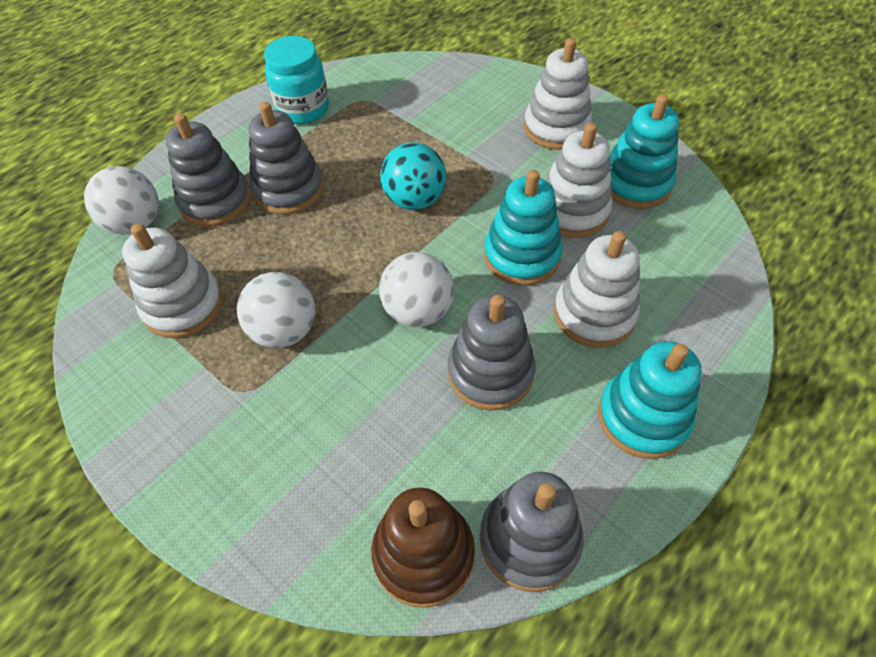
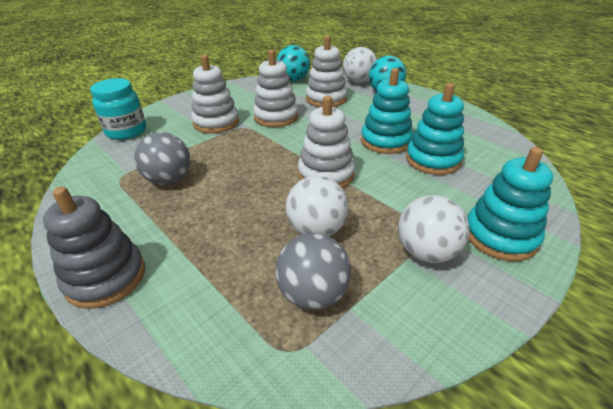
brown stacking toy: [371,487,475,608] = 1 -> none = 0
grey ball: none = 0 -> [134,132,190,185] [275,233,351,310] = 2
grey stacking toy: [166,114,251,227] [249,102,324,215] [448,295,536,411] [480,472,583,592] = 4 -> [43,187,145,309] = 1
turquoise ball: [380,143,446,210] = 1 -> [277,45,310,81] [369,56,406,91] = 2

